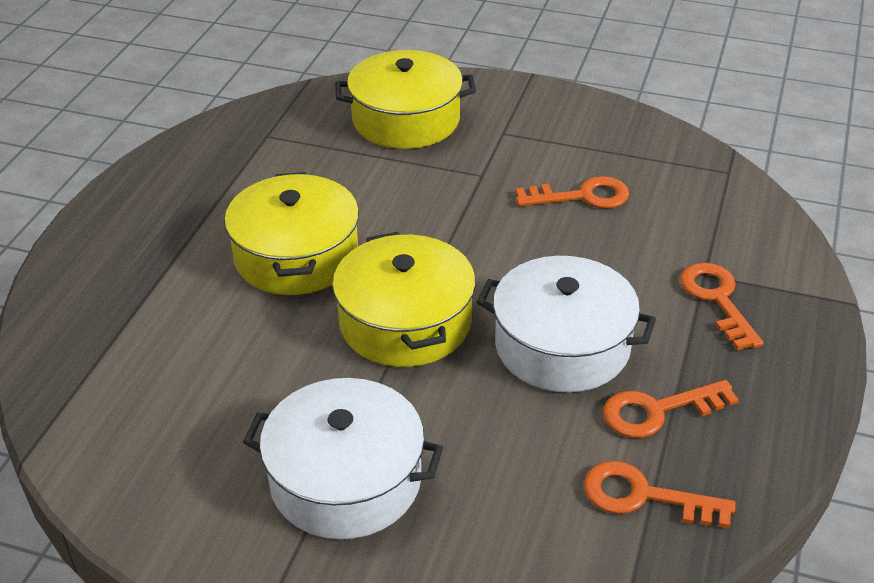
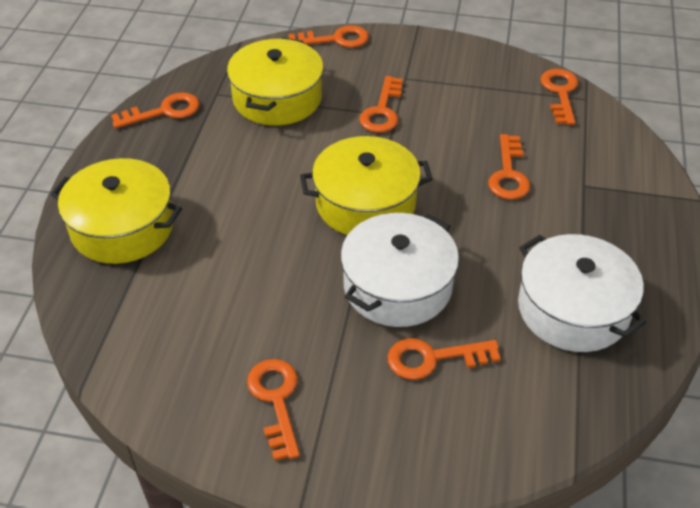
orange key: [516,176,629,209] [584,461,736,528] [603,380,739,438] [680,263,764,350] = 4 -> [111,93,200,128] [247,359,300,461] [289,25,369,48] [359,76,403,133] [388,338,501,380] [488,134,530,200] [541,69,578,125] = 7

